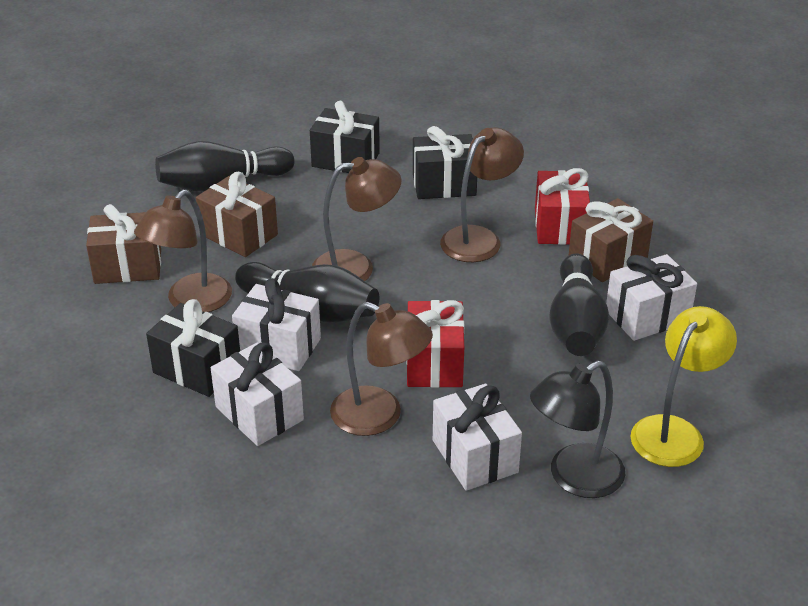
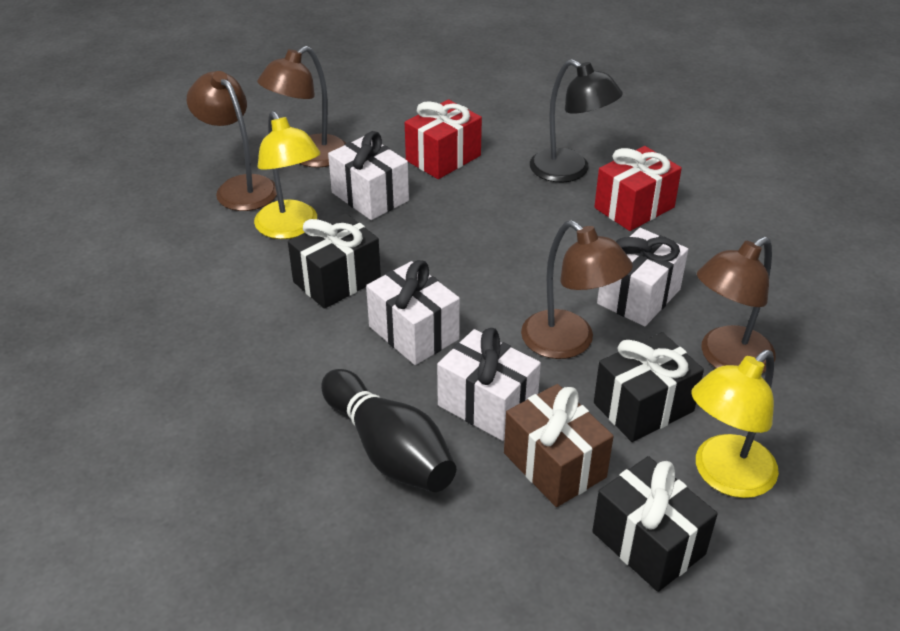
black bowling pin: [155,141,295,192] [235,262,379,322] [549,253,609,356] = 3 -> [321,369,456,492] = 1
brown gift: [86,204,161,284] [196,172,278,257] [568,198,653,282] = 3 -> [504,384,614,507] = 1
yellow lamp: [630,306,737,467] = 1 -> [254,111,320,239] [691,350,779,498] = 2

